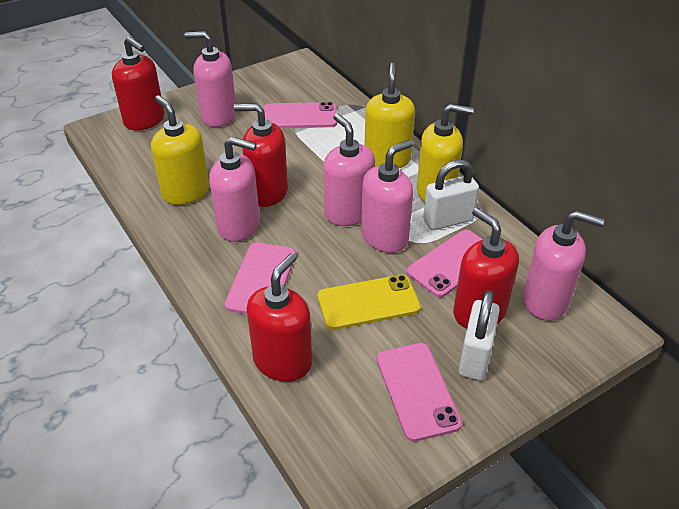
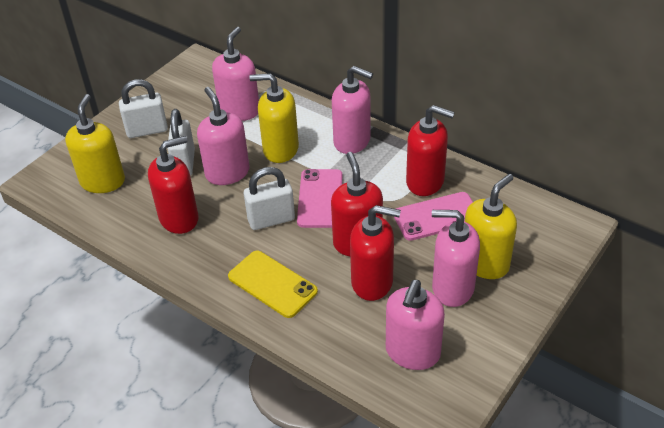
pink phone: [225,243,296,314] [264,102,337,128] [376,343,462,442] [407,230,483,297] = 4 -> [297,169,342,228] [393,192,473,241] = 2
white padlock: [423,160,479,230] [459,290,500,380] = 2 -> [119,79,168,138] [167,109,195,176] [244,167,295,230] = 3

